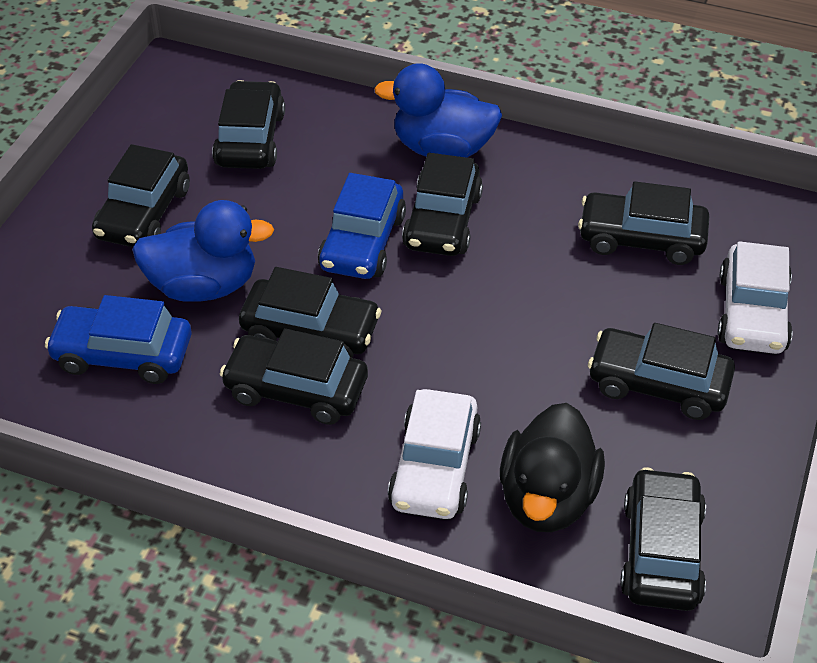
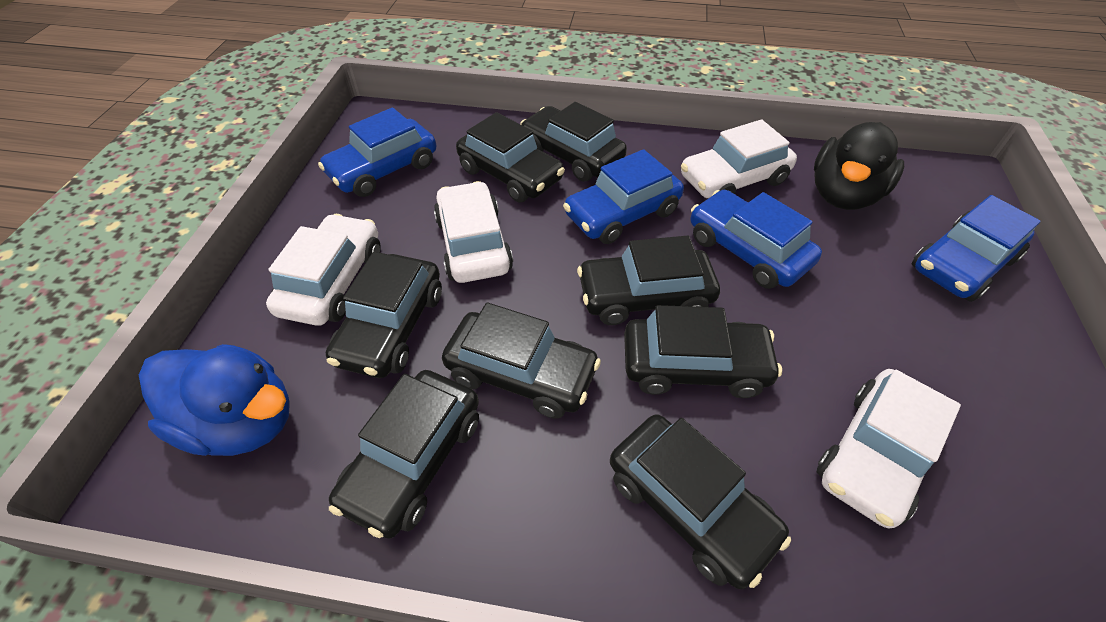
blue car: [45,295,192,384] [318,173,406,279] = 2 -> [318,107,436,197] [563,149,684,244] [691,190,822,289] [912,195,1041,302] = 4
blue duck: [132,200,274,302] [374,63,502,158] = 2 -> [139,344,290,456] = 1
white car: [388,389,481,519] [718,241,793,354] = 2 -> [266,214,381,326] [434,181,513,283] [681,119,797,198] [817,369,961,528] = 4

